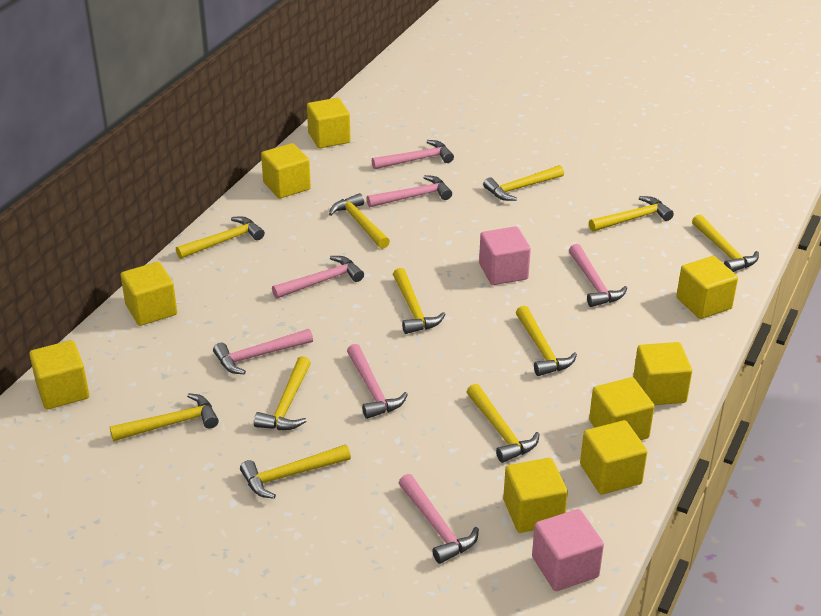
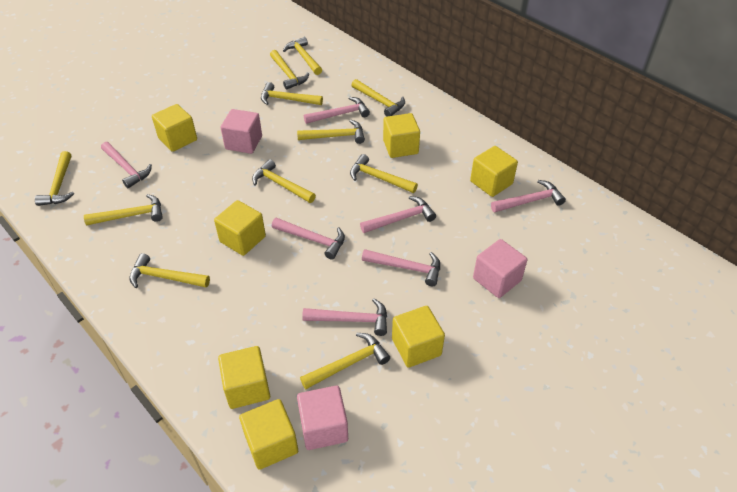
pink cube: [479,226,531,285] [532,509,604,591] = 2 -> [221,109,262,154] [297,386,348,450] [473,239,527,298] = 3
yellow cube: [29,340,89,409] [121,262,177,326] [261,143,311,199] [307,98,351,148] [503,458,568,533] [580,420,647,495] [589,377,655,440] [633,342,692,405] [676,256,738,319] = 9 -> [152,104,197,152] [214,200,266,256] [218,346,270,409] [239,399,298,470] [383,113,420,158] [392,306,445,368] [470,146,518,197] = 7

